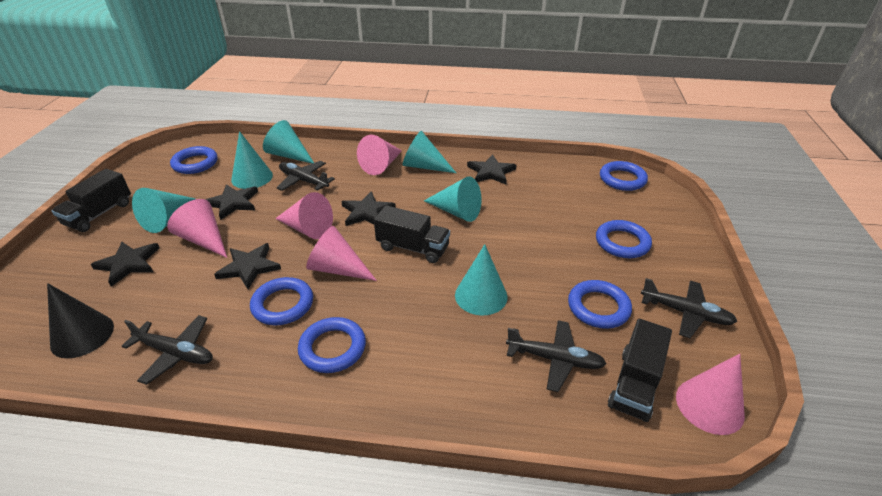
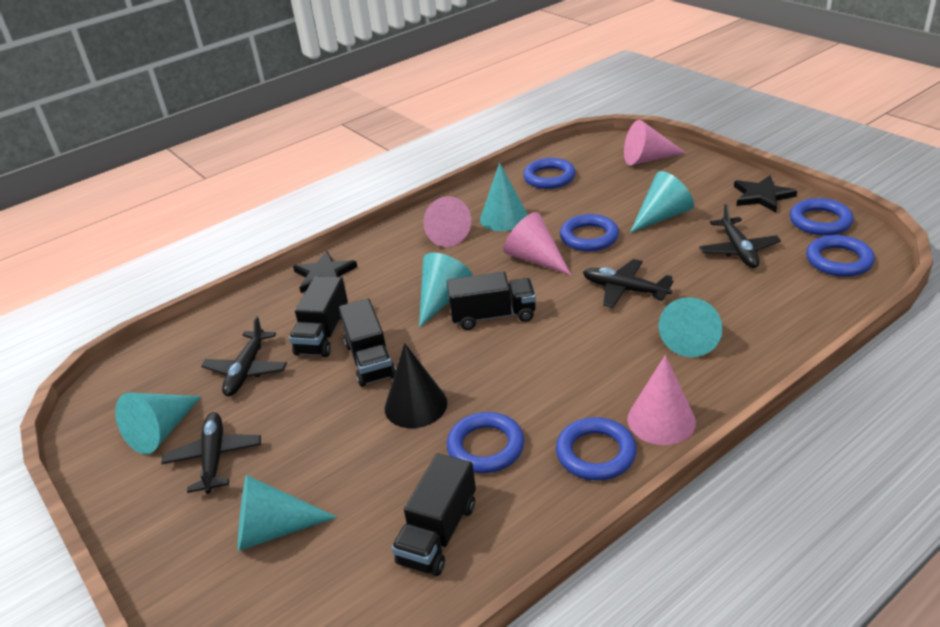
black star: [91,241,159,287] [205,184,258,220] [214,243,281,289] [341,191,396,226] [467,154,517,185] = 5 -> [293,251,357,293] [734,175,797,212] = 2
black truck: [52,169,131,232] [374,205,450,263] [608,319,672,422] = 3 -> [289,276,348,357] [339,298,396,387] [391,453,476,576] [447,272,536,330] = 4
pink cone: [167,199,227,258] [275,192,333,239] [306,226,377,281] [357,135,402,175] [676,354,745,435] = 5 -> [423,196,471,247] [503,212,571,275] [624,120,686,165] [627,355,696,445] = 4

